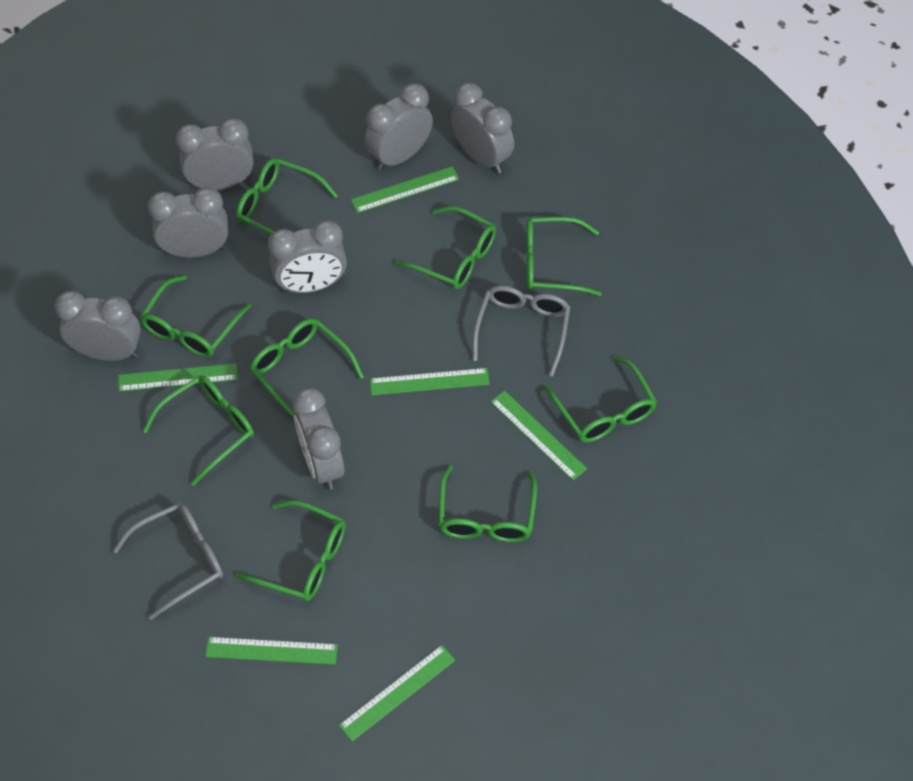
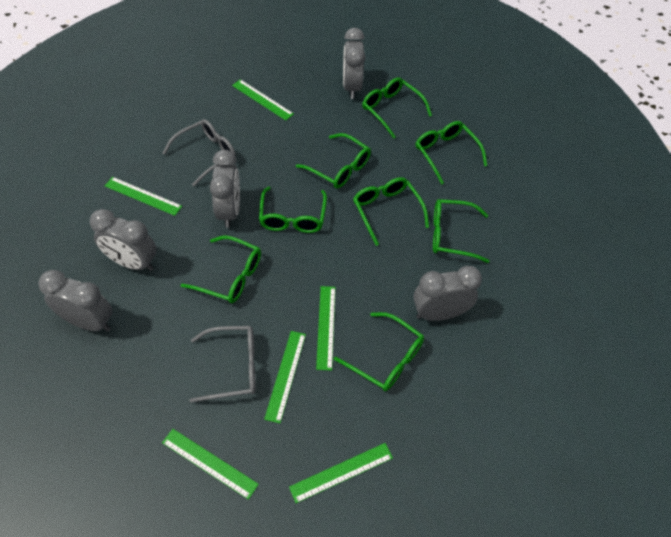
green glasses: [140,275,251,357] [143,376,254,486] [235,500,346,601] [236,158,338,234] [250,318,364,418] [394,206,496,289] [439,465,537,542] [526,217,602,296] [544,355,657,443] = 9 -> [181,236,261,303] [259,186,327,233] [296,133,371,188] [334,312,424,391] [353,177,429,246] [362,77,432,139] [416,121,487,185] [433,199,490,263] = 8
grey clock: [55,291,141,361] [148,187,228,257] [176,118,254,190] [268,220,347,293] [293,388,345,490] [365,83,433,170] [451,83,514,174] = 7 -> [38,270,112,331] [89,209,157,271] [210,150,240,228] [343,28,366,99] [413,266,482,321] = 5

